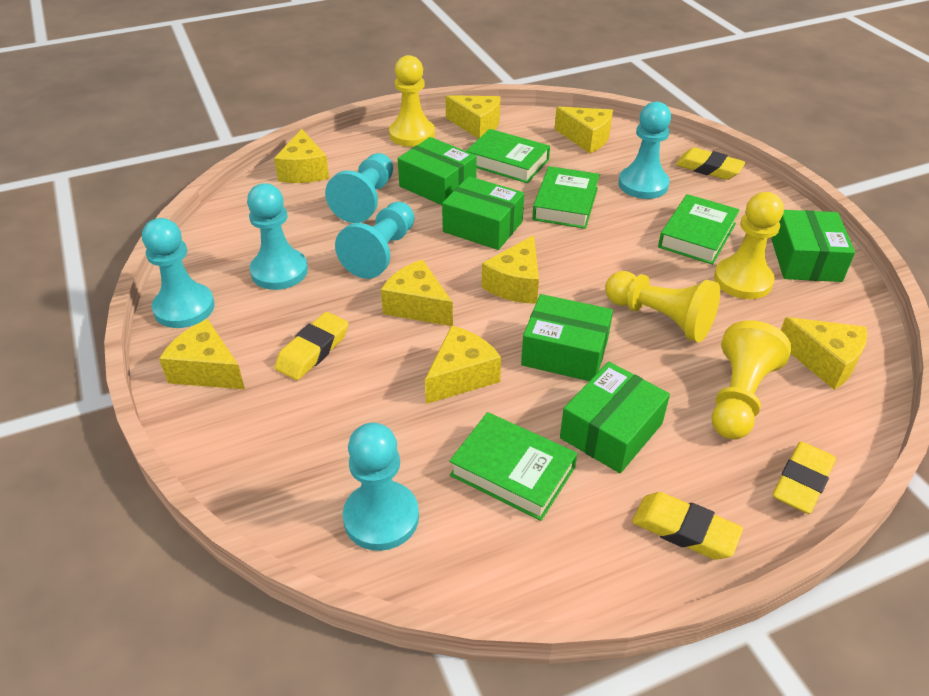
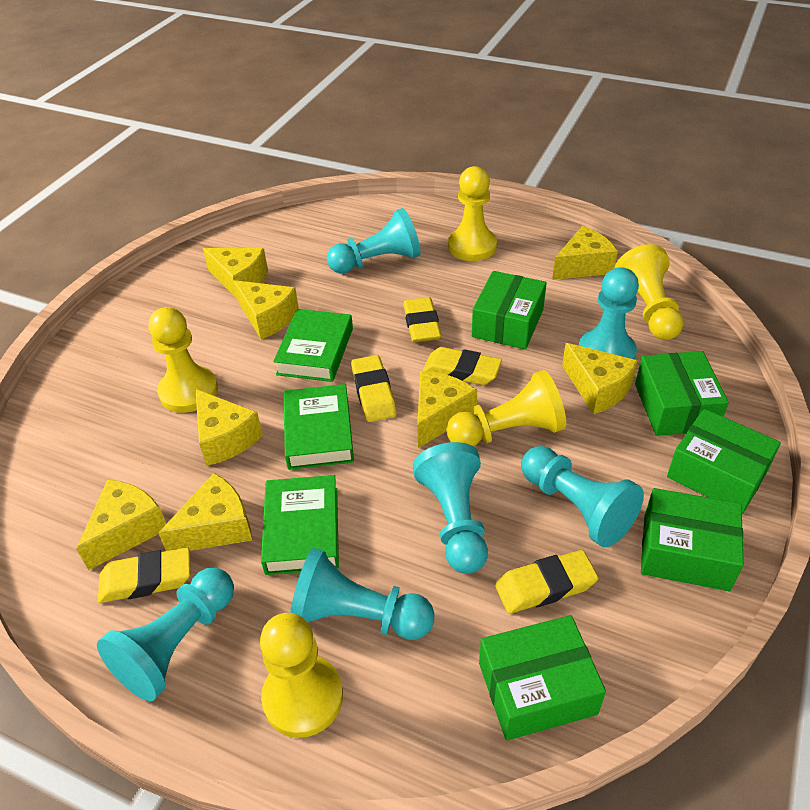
green book: [449,412,577,521] [466,129,550,183] [532,166,600,229] [658,194,740,265] = 4 -> [261,475,339,575] [273,309,353,382] [283,384,354,470] = 3
yellow eraser: [275,312,349,380] [632,492,743,560] [676,147,746,180] [773,442,836,514] = 4 -> [98,547,190,603] [351,355,396,422] [403,297,442,342] [422,347,502,385] [495,550,598,614] = 5
yellow pawn: [389,55,435,147] [605,271,720,342] [712,320,791,440] [714,192,784,299] = 4 -> [149,307,218,413] [260,613,343,738] [446,370,566,446] [448,166,497,261] [615,244,683,340] = 5

